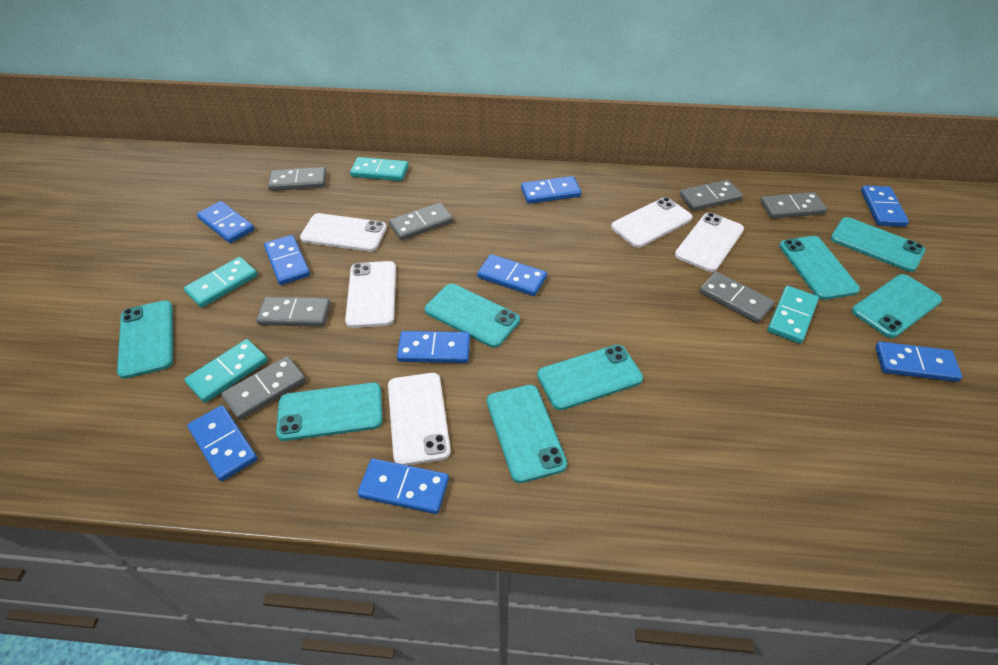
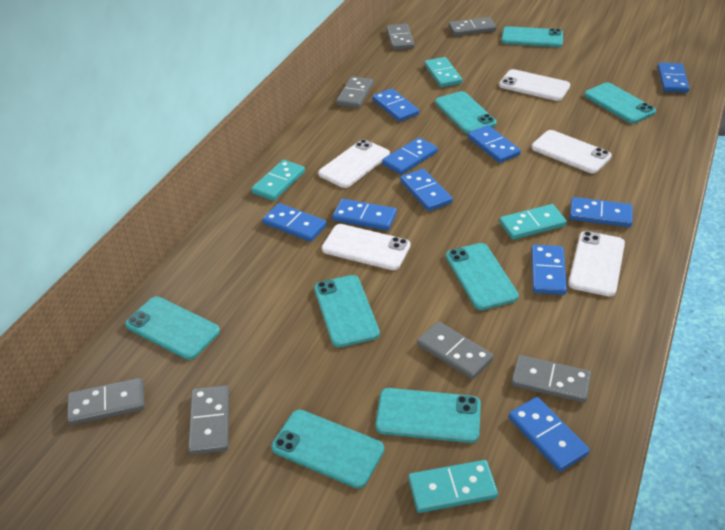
blue domino: [187,405,257,481] [197,201,254,243] [264,235,310,285] [357,459,449,514] [397,331,470,363] [477,254,547,296] [521,176,581,204] [861,185,909,227] [875,342,962,382] = 9 -> [262,203,327,242] [332,199,397,231] [372,88,419,122] [382,137,438,175] [400,169,452,211] [468,125,521,163] [509,397,590,472] [531,245,567,295] [570,197,633,227] [658,62,690,93] = 10

